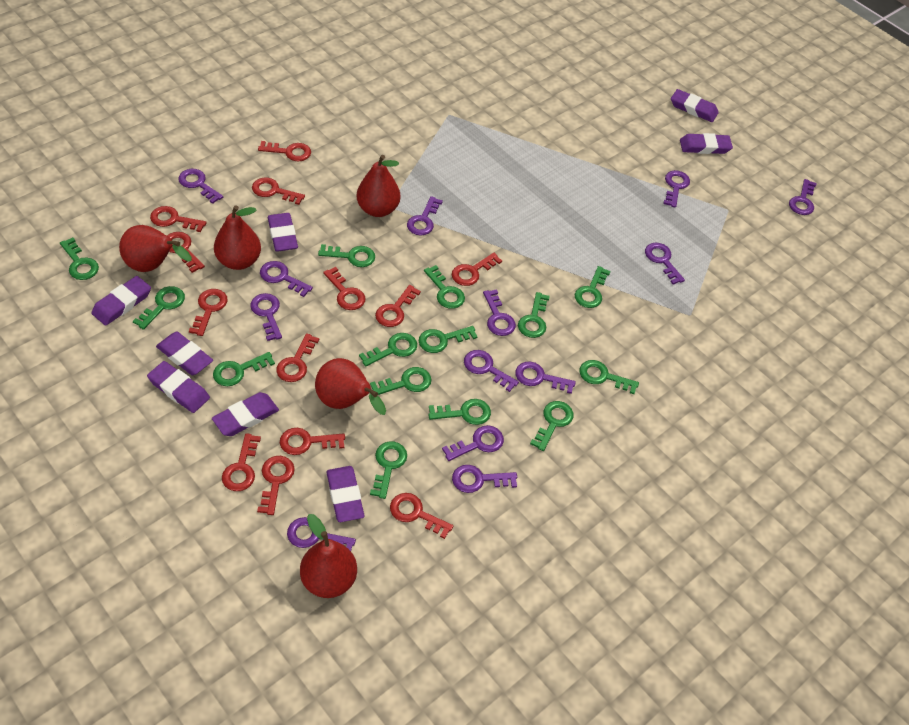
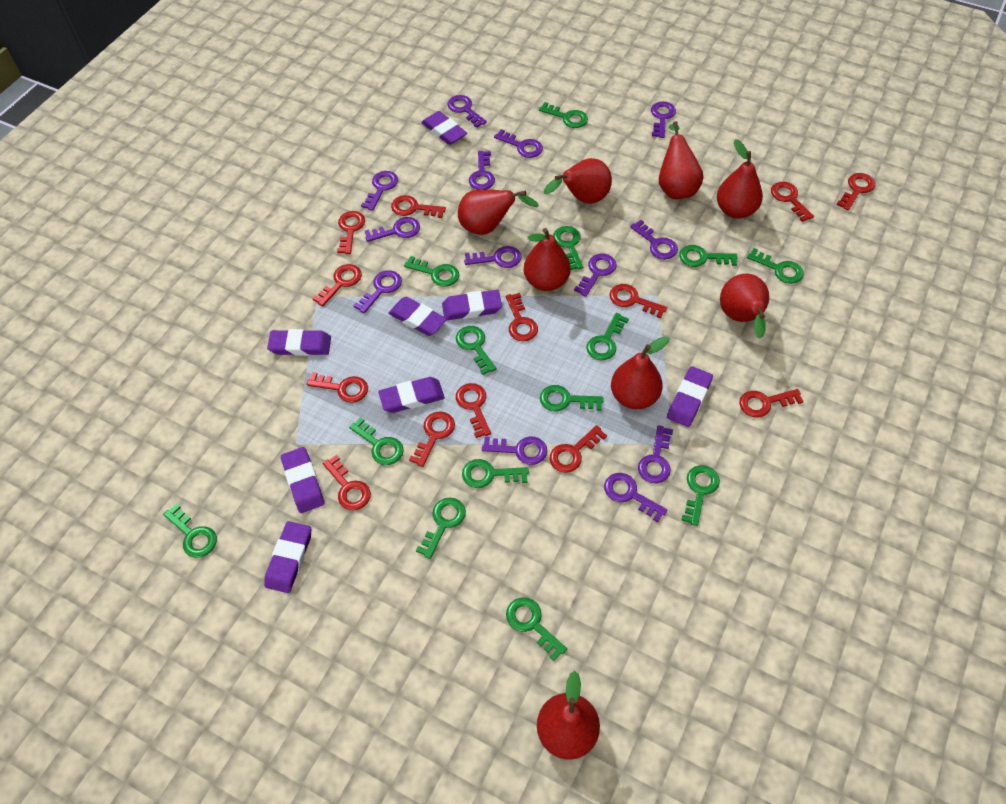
red pear: [119,225,192,272] [214,205,261,270] [300,514,357,598] [315,358,386,415] [357,155,400,217] = 5 -> [458,190,539,235] [524,228,571,291] [537,671,600,759] [544,158,612,204] [611,336,669,409] [659,121,704,199] [717,139,763,219] [720,274,769,339] = 8

